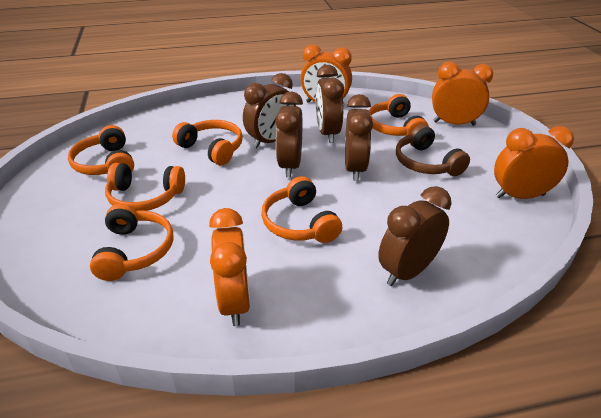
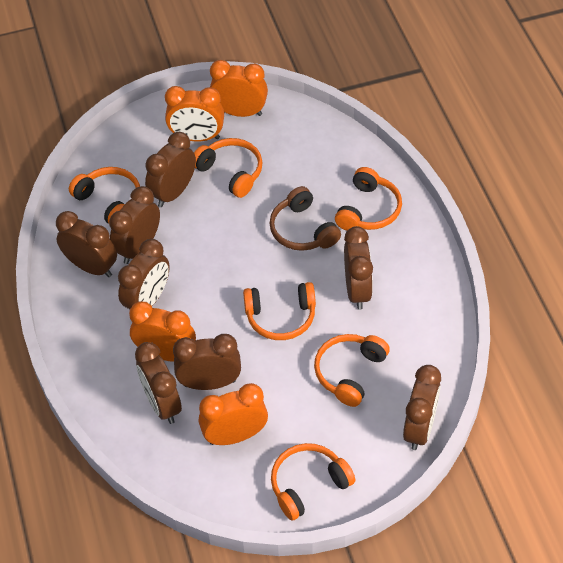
brown clock: [243,73,296,148] [275,91,303,177] [316,65,344,143] [345,94,373,181] [378,186,452,286] = 5 -> [56,211,117,277] [109,186,160,264] [118,239,170,309] [135,342,182,424] [145,132,196,207] [173,334,241,390] [344,226,373,310] [403,365,441,450] = 8

